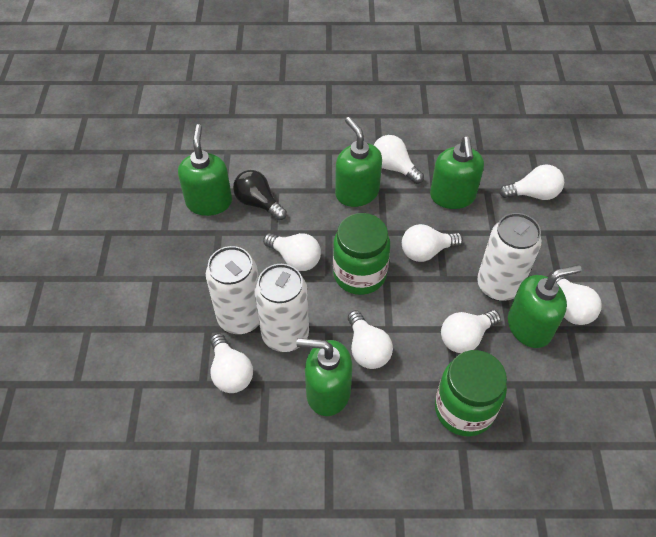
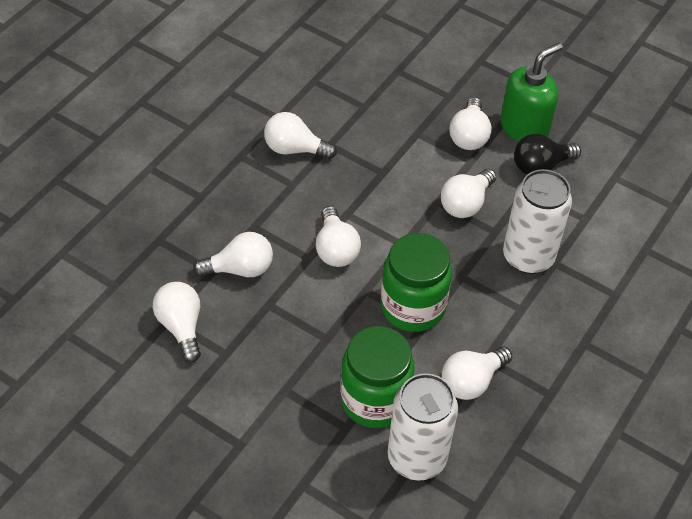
green soap dispenser: [178,124,232,216] [296,338,353,416] [335,117,382,207] [430,137,484,209] [508,265,581,348] = 5 -> [500,43,563,142] = 1
white can: [206,246,259,334] [255,264,309,352] [477,213,542,301] = 3 -> [388,373,458,481] [503,169,572,274] = 2
white light bulb: [210,333,253,393] [263,233,321,271] [348,310,393,369] [374,135,424,184] [402,224,463,262] [441,310,501,353] [499,164,564,200] [548,271,601,325] = 8 -> [153,282,201,362] [193,232,273,277] [264,112,337,159] [316,206,361,267] [441,169,496,218] [442,346,512,400] [449,97,492,150] = 7

